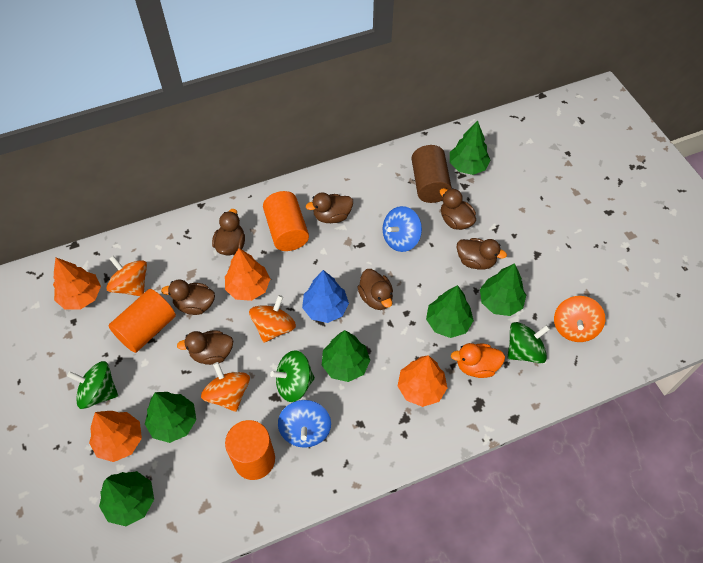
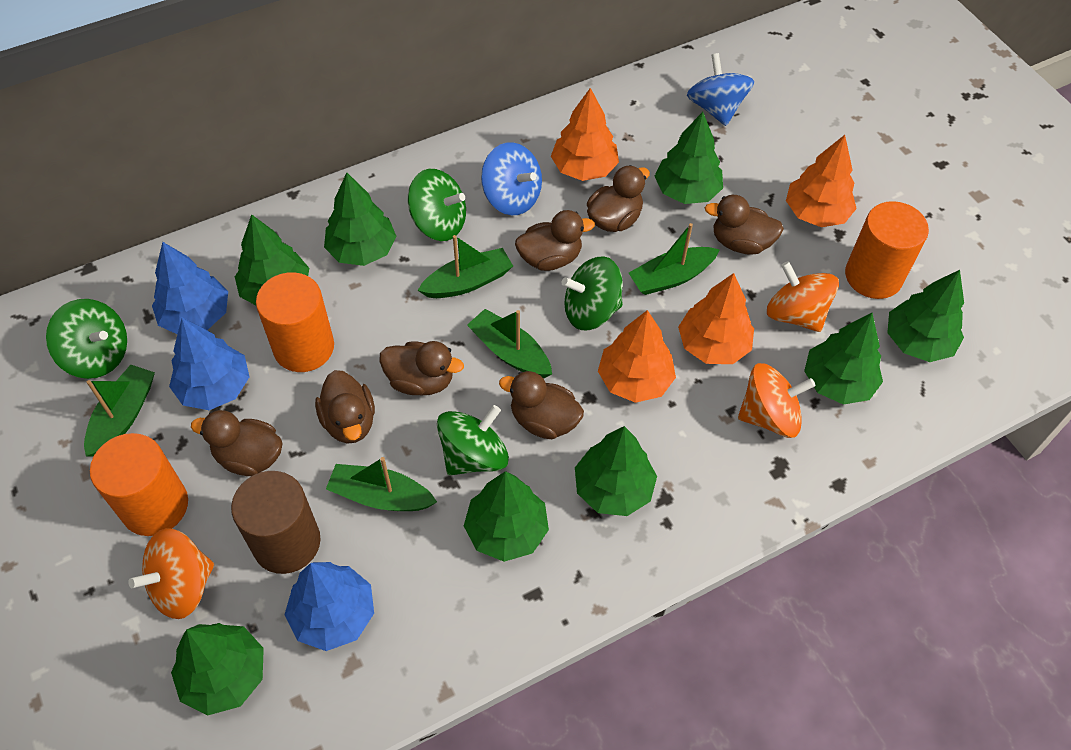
blue tree: [302,270,349,323] = 1 -> [152,242,228,334] [169,318,249,410] [284,562,374,651] = 3
green boat: none = 0 -> [84,365,155,457] [326,457,437,511] [417,235,513,298] [467,309,552,378] [629,223,720,295] = 5
green spinning top: [67,361,118,409] [270,350,315,402] [508,322,550,364] = 3 -> [46,299,127,379] [408,169,466,241] [437,405,509,476] [562,256,623,330] = 4
green tree: [99,471,154,526] [145,392,196,443] [322,330,370,382] [426,285,474,338] [450,121,490,175] [480,263,526,316] = 6 -> [171,623,264,715] [235,214,309,305] [324,173,397,266] [464,471,549,562] [575,426,657,516] [654,112,723,204] [804,313,883,405] [887,270,964,362] = 8
orange duck: [451,343,505,378] = 1 -> none = 0
orange spinning top: [106,256,147,296] [201,362,250,412] [249,295,296,343] [554,296,605,342] = 4 -> [128,528,214,619] [738,363,815,438] [767,261,839,332] = 3

